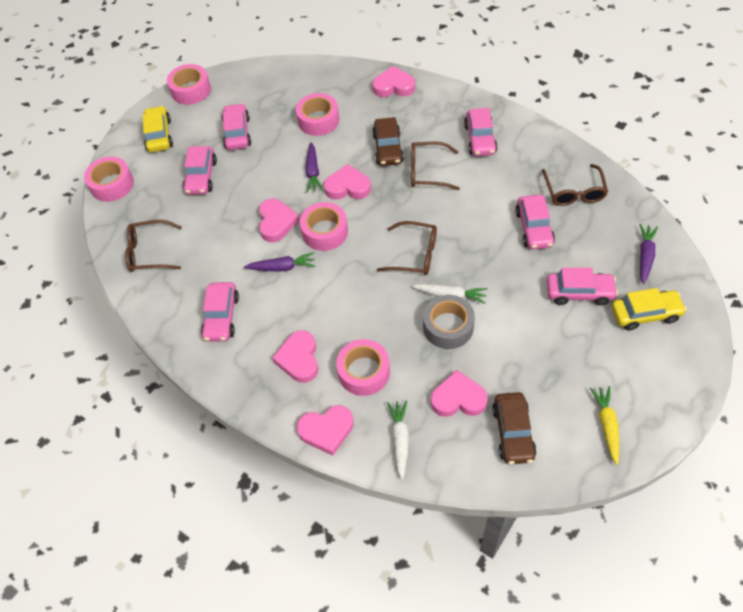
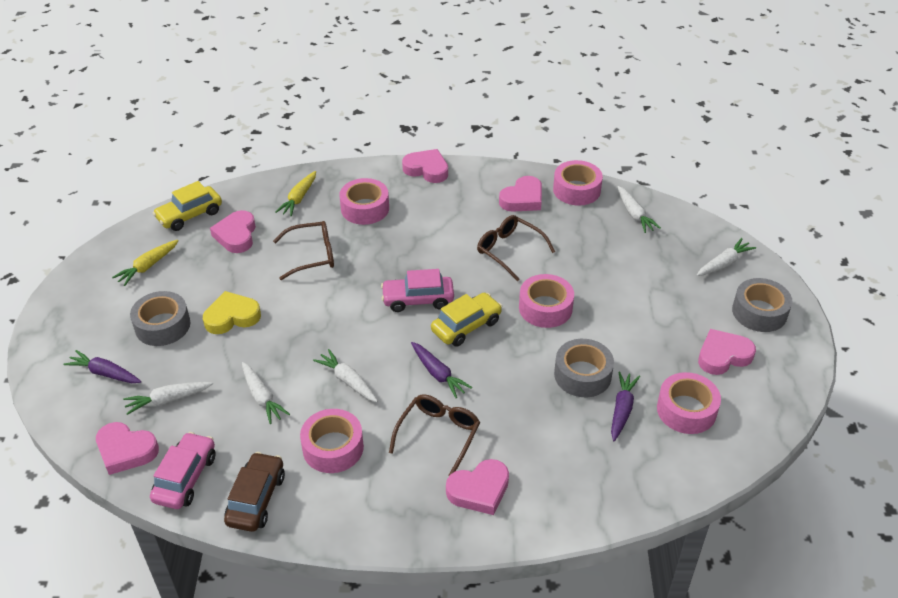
brown car: [372,117,404,166] [492,392,537,464] = 2 -> [224,452,285,532] = 1
brown glasses: [125,220,182,272] [377,221,437,275] [411,141,460,190] [542,164,608,206] = 4 -> [273,221,334,280] [389,394,480,476] [477,215,555,281] = 3
grey tape: [423,295,475,349] = 1 -> [130,291,190,346] [554,339,614,397] [732,278,792,332] = 3
pink car: [183,146,217,195] [201,282,239,342] [222,103,251,150] [464,108,498,156] [515,195,555,250] [547,268,618,306] = 6 -> [150,432,216,509] [381,269,454,312] = 2
white carrot: [387,401,409,480] [413,284,487,304] = 2 -> [123,382,213,415] [242,362,290,424] [313,349,378,402] [618,186,661,233] [696,238,756,276] = 5
yellow carrot: [590,386,619,465] = 1 -> [112,240,179,286] [275,171,316,216] = 2
yellow heart: none = 0 -> [203,291,261,334] = 1

